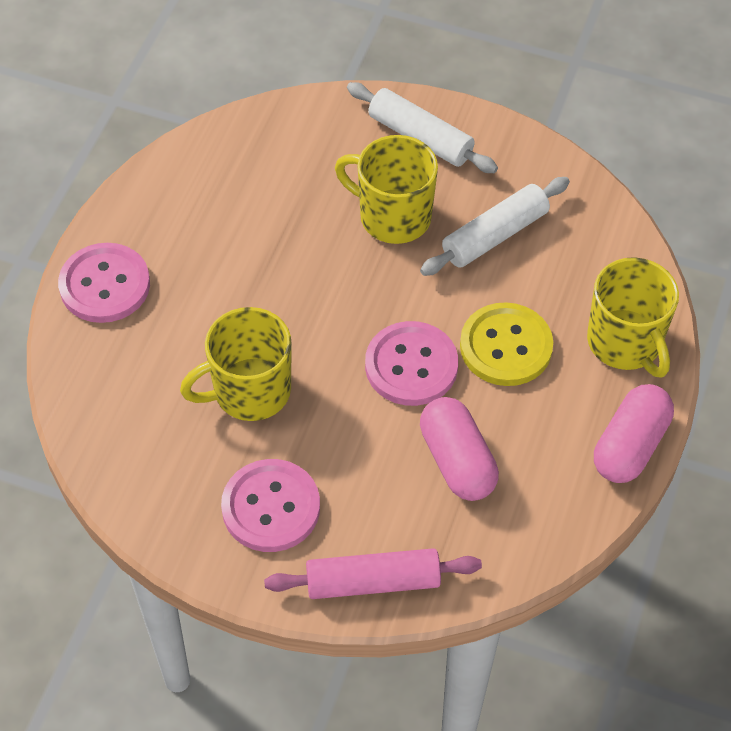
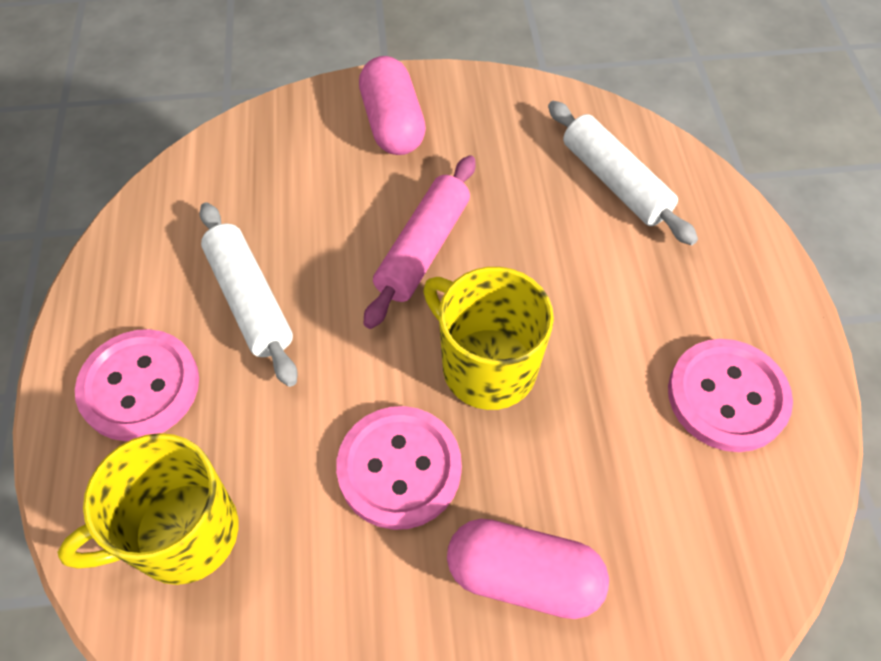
yellow button: [460,302,553,386] = 1 -> none = 0
yellow mug: [180,307,292,421] [335,135,438,244] [587,257,679,378] = 3 -> [57,433,238,585] [423,267,554,410] = 2

